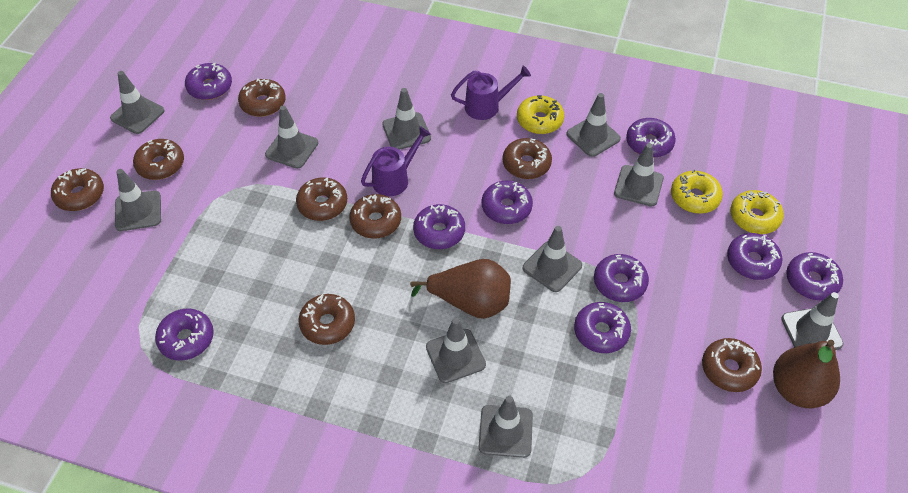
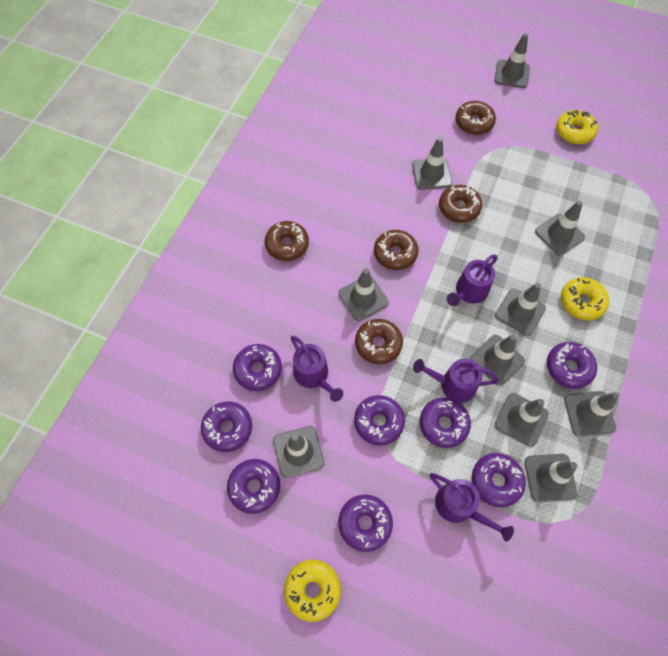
brown donut: [51,168,104,211] [133,139,184,180] [238,78,286,117] [296,177,347,221] [299,294,355,345] [349,194,401,238] [503,138,552,179] [702,338,762,392] = 8 -> [265,221,309,261] [355,319,403,364] [374,230,419,270] [439,185,482,223] [455,101,496,135] = 5
brown pear: [410,259,511,319] [773,340,840,408] = 2 -> none = 0
purple donut: [155,308,214,360] [185,63,232,100] [413,204,465,249] [482,181,533,224] [574,302,631,353] [594,254,649,302] [626,118,676,158] [727,233,782,280] [786,252,843,300] = 9 -> [201,401,252,452] [227,459,280,514] [233,344,282,391] [338,494,393,552] [354,395,405,446] [420,397,471,448] [472,453,526,508] [547,342,597,389] = 8
purple watering can: [361,126,431,196] [451,66,531,120] = 2 -> [291,336,343,402] [413,358,499,403] [430,473,514,541] [447,254,498,306] = 4

